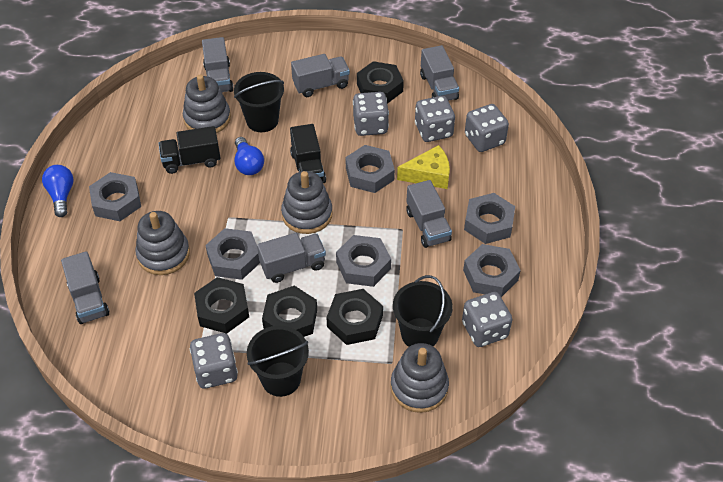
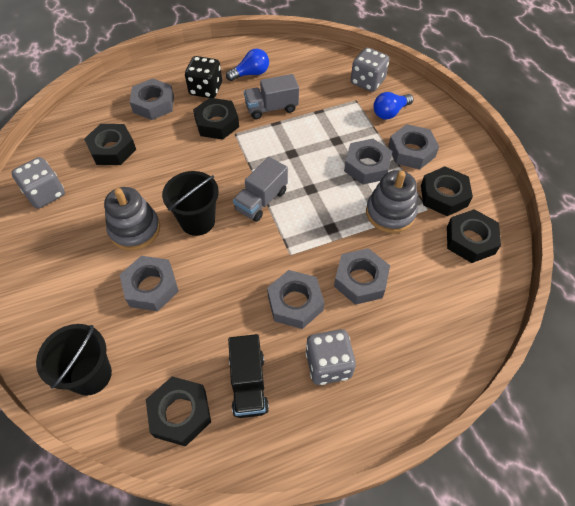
black bucket: [234,72,284,132] [247,326,309,397] [393,275,453,347] = 3 -> [36,324,112,396] [162,171,219,236] = 2
black dice: none = 0 -> [185,56,222,98] = 1
black nut: [194,277,249,334] [262,285,317,337] [326,289,383,345] [357,61,404,104] = 4 -> [84,124,136,165] [146,376,211,447] [193,98,239,140] [421,166,473,216] [447,209,501,263] = 5
black truck: [159,126,220,174] [290,124,326,183] = 2 -> [228,334,269,418] = 1
grey dice: [190,333,238,389] [353,92,389,136] [415,96,455,142] [462,292,512,347] [465,104,509,152] = 5 -> [11,157,65,209] [305,329,356,385] [351,48,389,92] = 3
grey stacking toy: [136,211,190,275] [183,75,231,133] [281,171,333,234] [390,343,449,413] = 4 -> [104,187,160,251] [366,170,418,233] = 2
grey truck: [61,251,109,324] [202,37,234,92] [257,233,326,283] [291,54,350,97] [406,180,452,248] [420,45,459,101] = 6 -> [233,157,288,222] [244,74,299,119] = 2
yellow cheese: [397,145,450,189] = 1 -> none = 0

